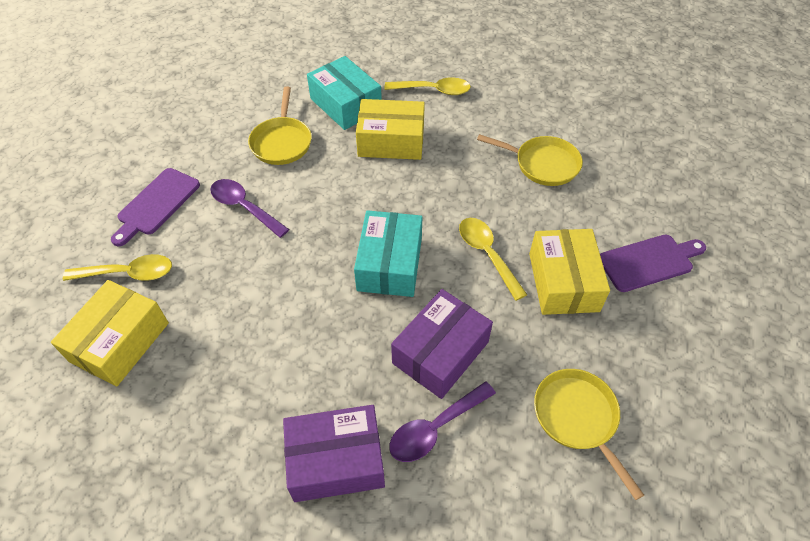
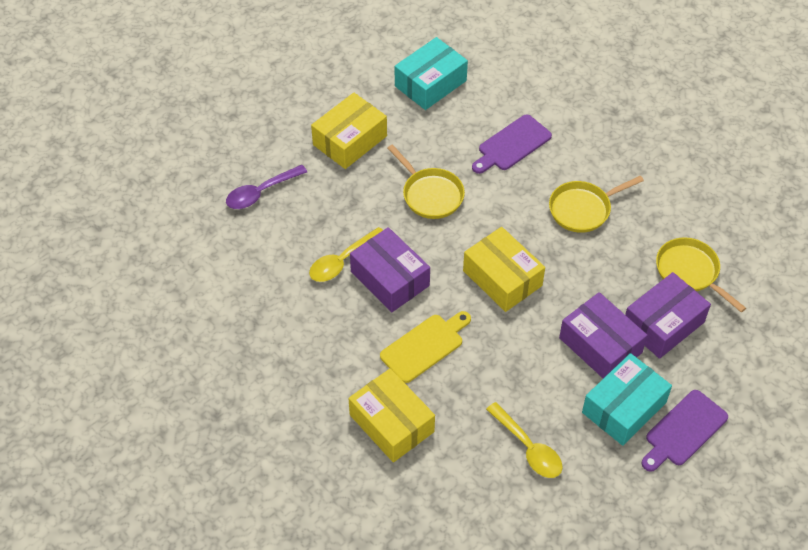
purple box: [283,405,385,502] [391,289,493,399] = 2 -> [350,227,430,312] [559,292,648,378] [625,272,711,359] = 3
purple spoon: [210,179,289,238] [389,381,496,462] = 2 -> [226,165,307,209] = 1
yellow cutting board: none = 0 -> [380,311,471,383] = 1
yellow spoon: [63,254,172,281] [384,77,471,95] [459,218,527,301] = 3 -> [309,227,383,282] [486,402,563,478] = 2

